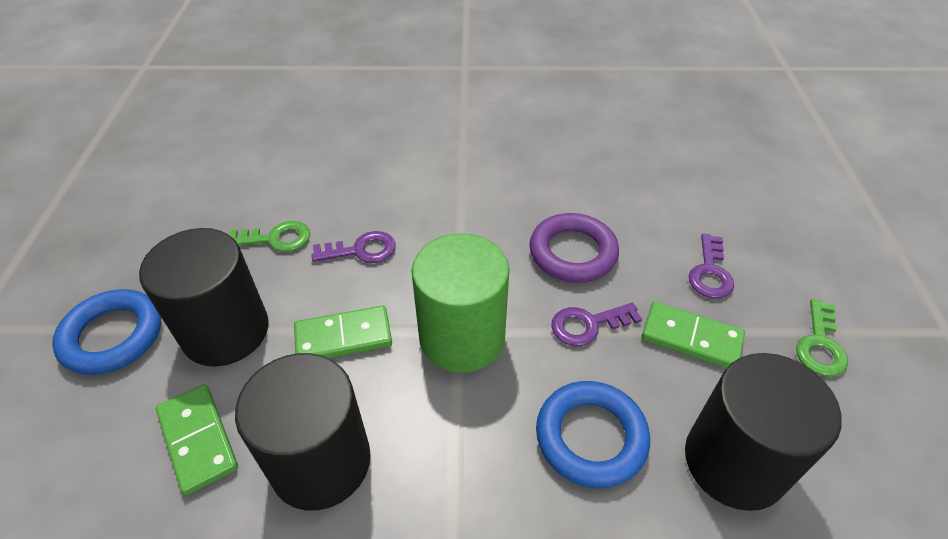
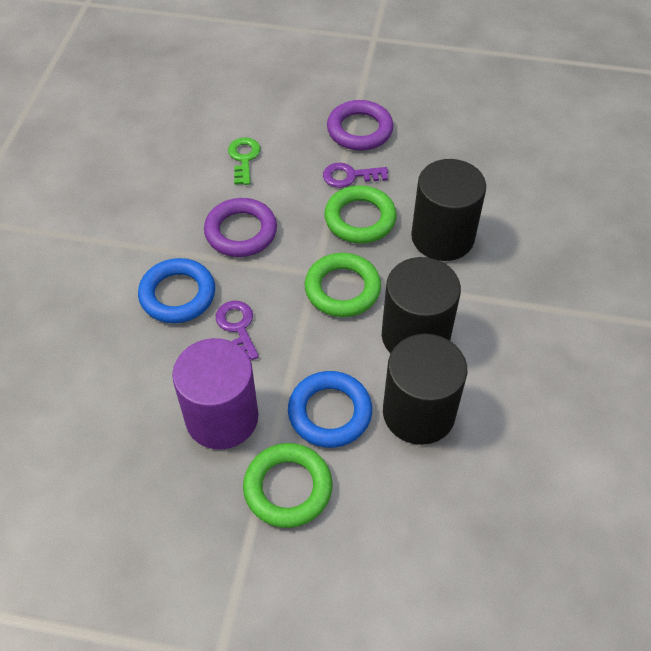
green cylinder: [411,233,510,373] = 1 -> none = 0
green domino: [156,384,238,495] [294,305,392,358] [642,302,745,368] = 3 -> none = 0
green key: [229,221,310,252] [796,299,848,376] = 2 -> [228,137,261,185] = 1
green ring: none = 0 -> [243,443,332,528] [305,253,381,317] [324,185,397,244] = 3
purple cylinder: none = 0 -> [172,338,259,450] = 1
purple key: [311,231,396,263] [551,303,642,346] [689,234,734,299] = 3 -> [216,301,259,360] [323,163,388,188] = 2
purple ring: [529,213,619,283] = 1 -> [204,198,277,257] [327,100,394,151] = 2

